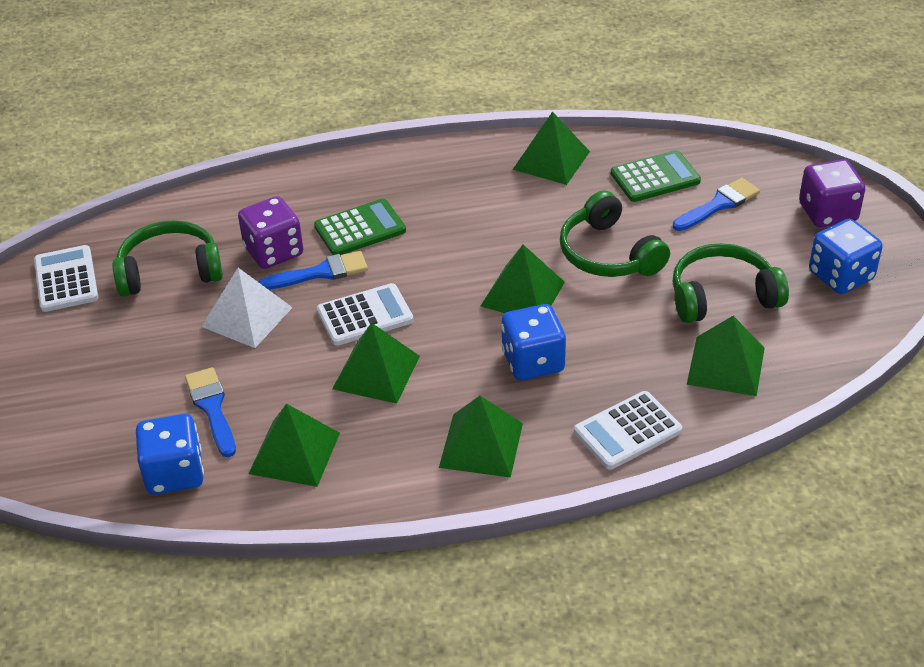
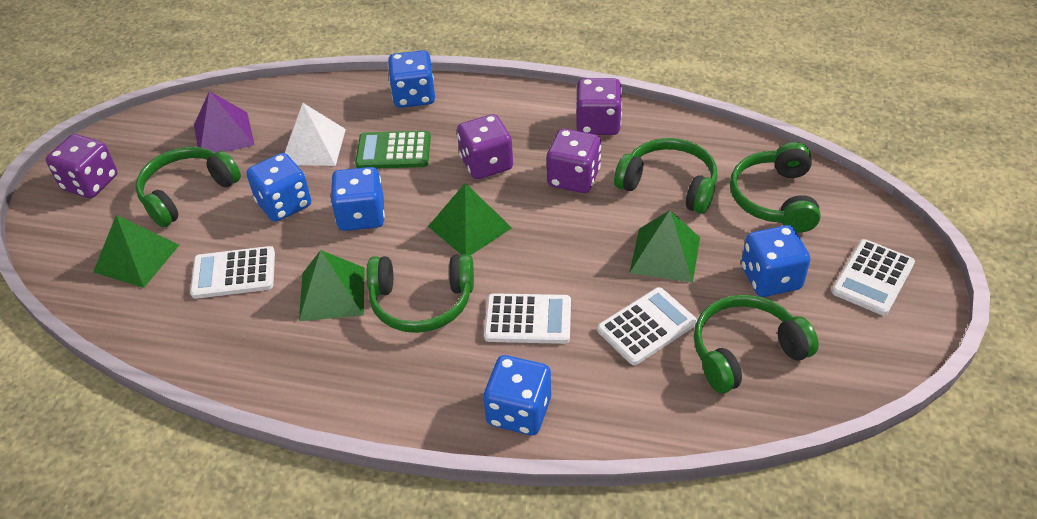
blue brush: [185,367,236,457] [259,251,368,290] [673,178,760,231] = 3 -> none = 0
blue dice: [136,414,204,495] [501,304,566,380] [809,219,883,294] = 3 -> [246,153,311,222] [331,167,385,231] [388,50,435,108] [483,355,551,435] [741,225,810,297] = 5
green calculator: [314,199,406,255] [611,150,701,202] = 2 -> [355,131,431,168] = 1
green headphones: [113,220,223,297] [560,191,670,277] [673,243,789,323] = 3 -> [135,147,241,227] [366,254,474,333] [614,138,718,214] [694,295,819,393] [730,142,821,233] = 5
green pyramid: [248,404,340,487] [332,323,420,404] [439,396,523,478] [481,245,565,313] [513,111,590,185] [687,316,765,396] = 6 -> [93,215,179,288] [299,250,365,321] [428,183,512,255] [629,210,700,283] = 4
purple dice: [238,196,303,269] [799,159,865,227] = 2 -> [46,134,118,198] [457,114,513,179] [547,129,601,193] [576,78,622,135] = 4
purple pyramid: none = 0 -> [194,91,254,153] = 1
white calculator: [34,245,98,312] [317,283,414,346] [574,391,682,470] = 3 -> [190,246,275,299] [484,293,571,344] [597,287,697,365] [832,239,915,316] = 4

